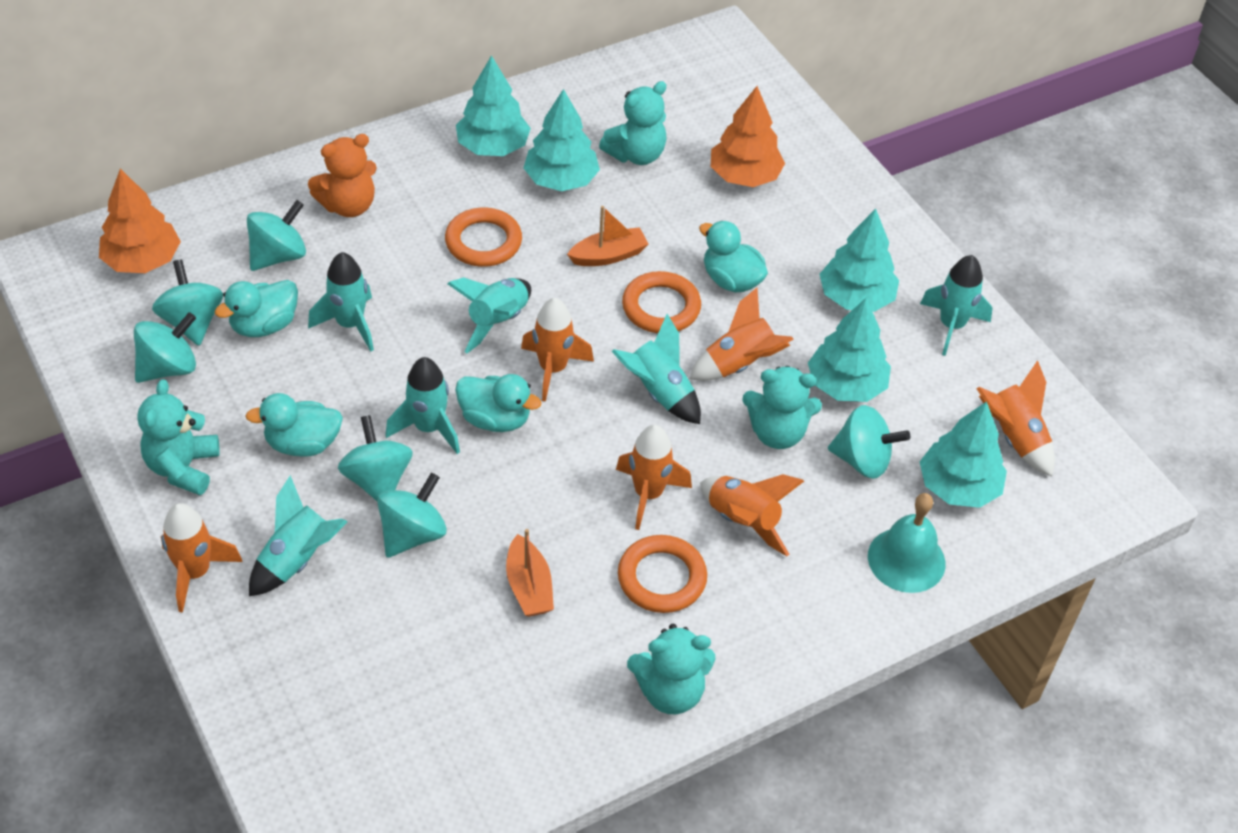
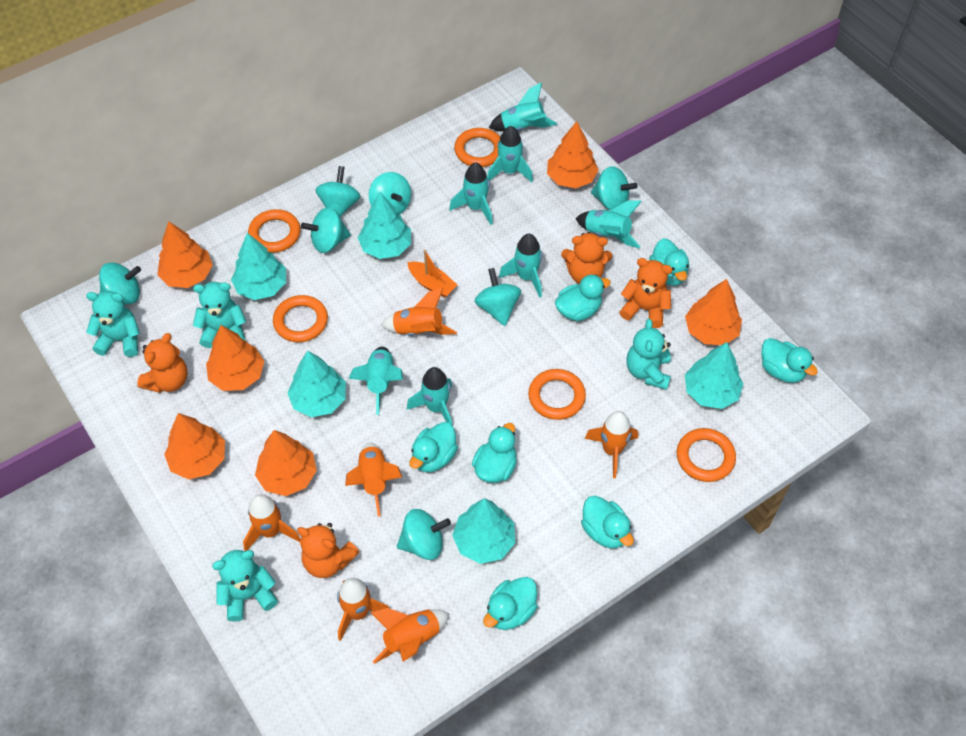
orange boat: [506,529,554,617] [567,206,648,266] = 2 -> [407,250,457,298] = 1
orange ring: [445,208,522,267] [618,535,707,613] [622,271,701,333] = 3 -> [248,209,301,253] [273,295,328,342] [454,128,500,167] [528,369,586,420] [677,428,736,482] = 5
orange teddy bear: [308,134,377,217] = 1 -> [137,333,188,393] [297,523,359,578] [561,232,612,284] [619,258,673,328] = 4
orange tree: [99,169,181,273] [711,86,785,187] = 2 -> [157,221,213,288] [164,413,225,480] [206,325,264,391] [255,430,317,496] [547,121,599,188] [685,279,742,345] = 6
turquoise bell: [868,493,946,593] = 1 -> none = 0
turquoise duck: [214,280,298,337] [246,393,343,457] [455,374,542,432] [699,221,768,292] = 4 -> [410,422,458,472] [472,423,517,483] [483,577,538,630] [555,275,611,321] [581,496,634,548] [649,238,689,286] [761,338,818,383] = 7
turquoise rocket: [249,475,347,596] [308,252,374,351] [385,357,460,454] [447,277,531,353] [611,314,701,424] [920,255,993,356] = 6 -> [348,347,403,415] [407,367,452,425] [449,163,493,225] [487,126,533,182] [489,82,557,132] [499,234,542,298] [575,201,642,248] = 7
turquoise spinning top: [134,312,196,383] [152,259,223,346] [247,200,306,271] [338,415,413,501] [377,472,447,558] [828,405,910,479] = 6 -> [99,262,141,304] [301,207,351,253] [315,166,361,216] [369,172,411,214] [397,509,451,560] [474,268,521,326] [591,166,638,210] = 7

